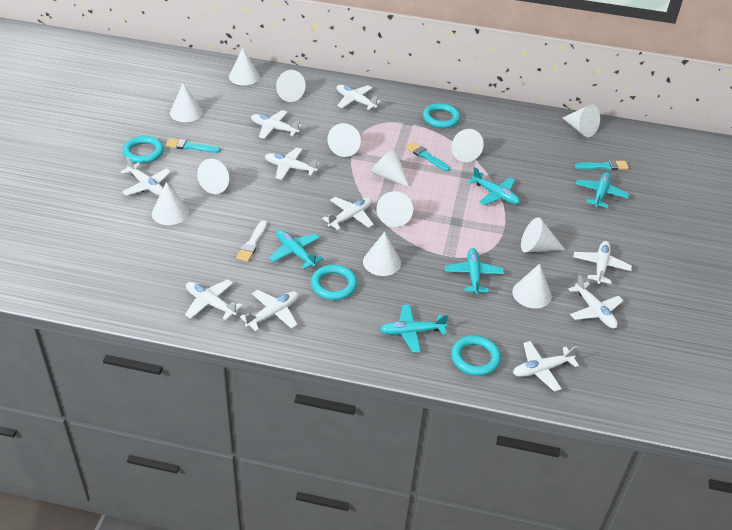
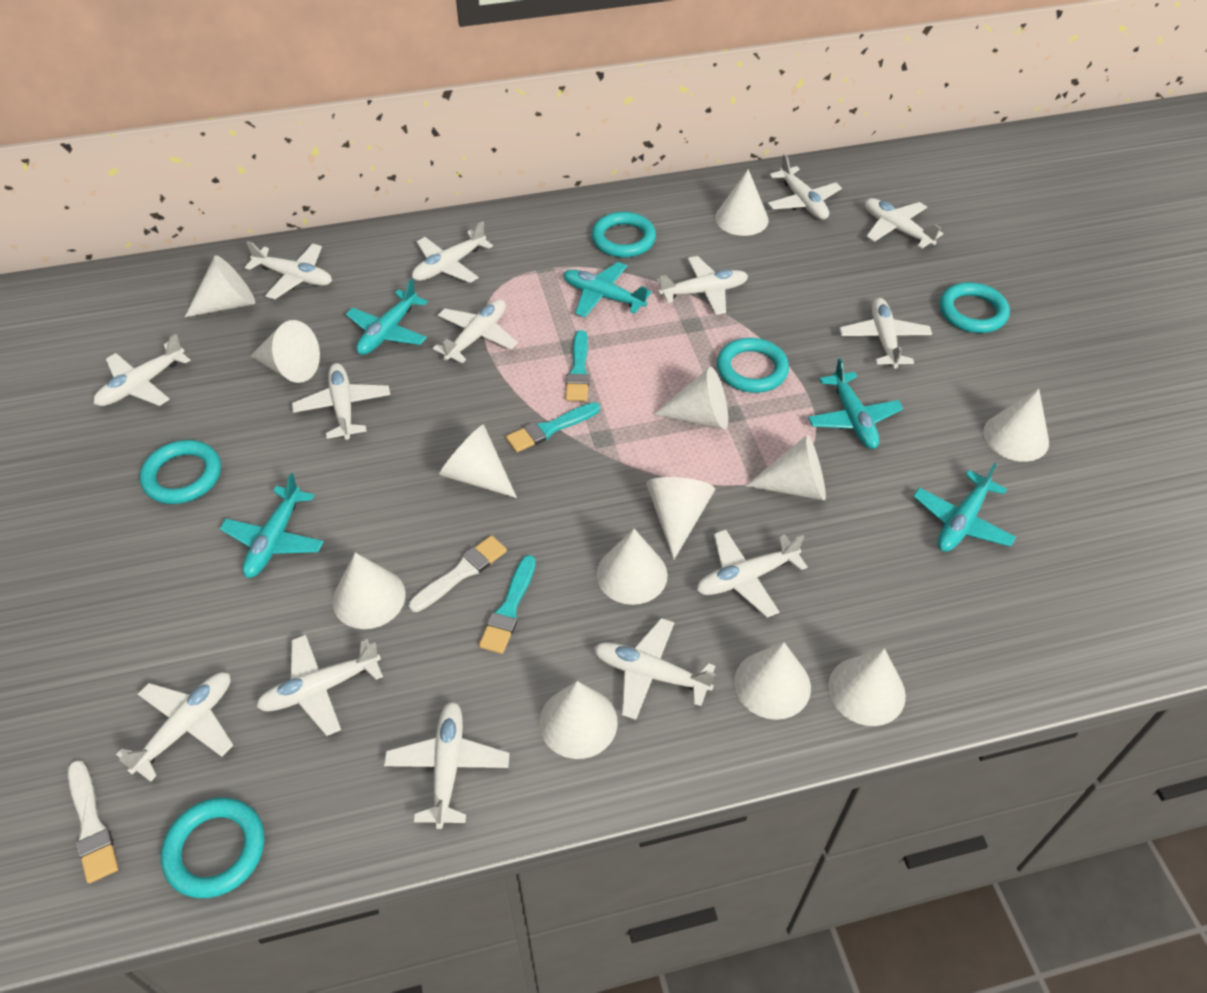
turquoise ring: [122,136,164,164] [311,265,358,300] [423,103,460,128] [451,335,501,376] = 4 -> [140,440,221,504] [161,798,265,898] [592,212,656,258] [717,338,789,393] [940,282,1010,333] = 5
white brush: [236,220,267,262] = 1 -> [68,760,118,883] [409,535,507,612] = 2
white plane: [120,157,171,196] [185,279,243,320] [240,290,299,331] [251,110,302,139] [265,147,319,180] [322,197,374,230] [337,85,381,110] [513,341,579,392] [568,275,623,328] [573,241,632,284] = 10 -> [94,334,190,406] [116,672,233,782] [245,241,332,299] [256,635,383,736] [292,363,390,440] [384,702,509,829] [412,221,493,283] [433,299,518,363] [594,618,715,720] [657,256,748,315] [697,529,808,618] [768,154,842,220] [840,298,932,369] [865,198,943,248] = 14

